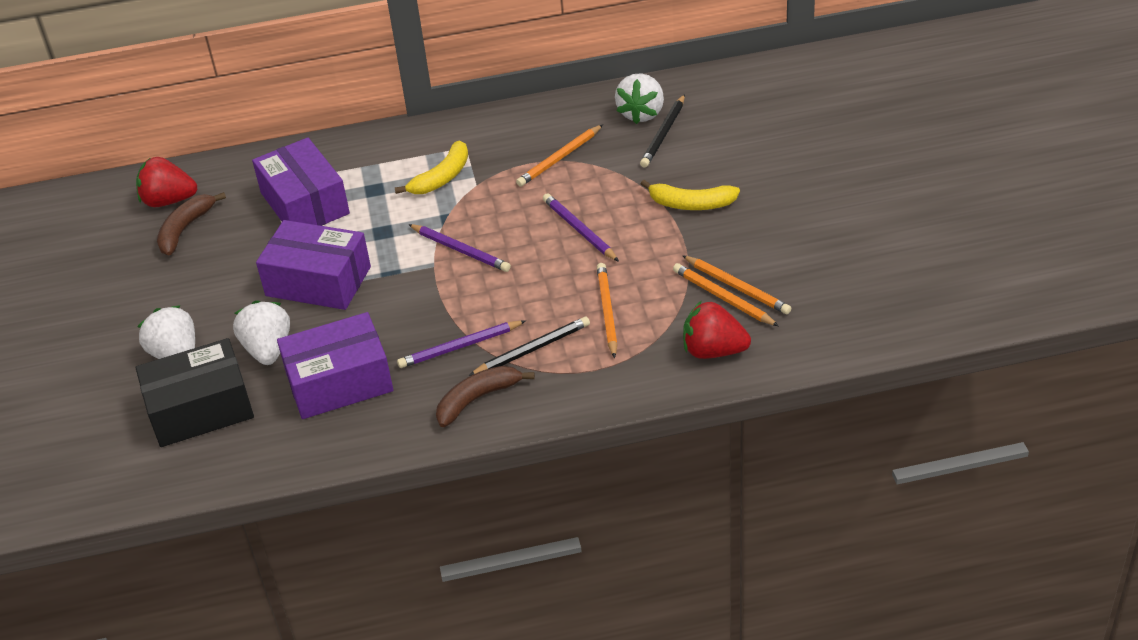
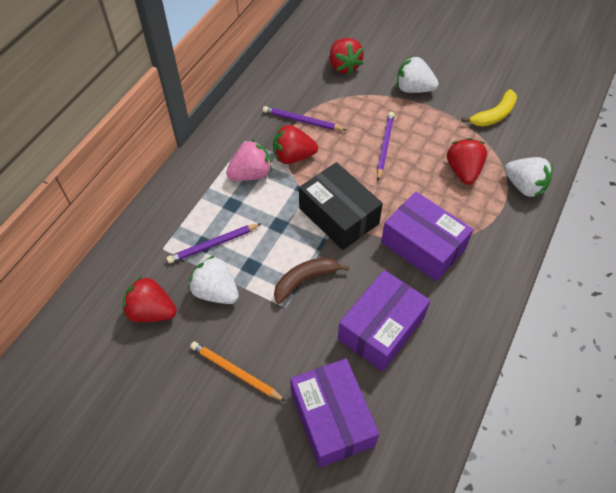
black pencil: [469,316,590,376] [640,94,685,167] = 2 -> none = 0
brown banana: [157,192,226,255] [436,366,535,427] = 2 -> [274,257,349,304] = 1
orange pencil: [516,125,603,187] [597,263,617,358] [673,263,779,326] [682,255,791,314] = 4 -> [190,341,285,401] = 1
pink strawberry: none = 0 -> [226,140,272,181] = 1
red strawberry: [136,157,197,207] [683,300,751,359] = 2 -> [123,276,177,322] [273,125,318,164] [330,38,364,75] [447,138,487,185] = 4
yellow banana: [395,141,468,194] [641,180,740,210] = 2 -> [462,89,517,127] = 1

